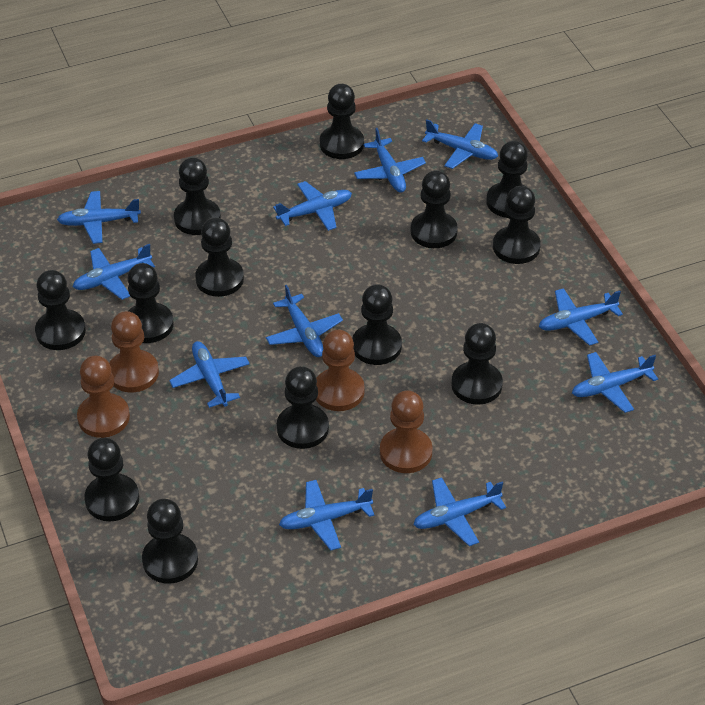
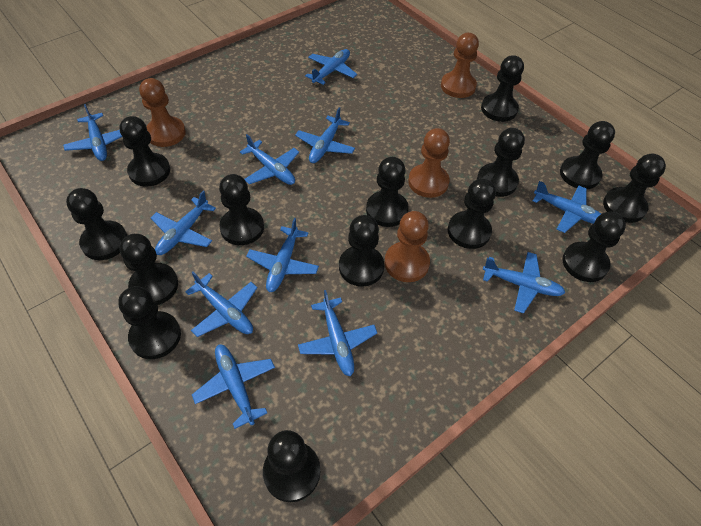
black pawn: [35,270,86,350] [84,438,139,521] [127,263,174,343] [142,499,198,584] [174,158,221,235] [195,218,244,297] [277,366,329,449] [320,84,364,159] [352,284,402,365] [411,170,458,248] [451,323,503,405] [486,141,528,218] [493,186,541,264] = 13 -> [66,188,127,260] [118,286,181,359] [119,234,178,305] [120,116,170,187] [219,174,264,245] [263,430,320,502] [339,215,384,287] [366,157,409,227] [448,178,496,249] [477,128,525,197] [481,55,524,122] [560,121,615,189] [562,212,626,282] [603,154,666,223] = 14

